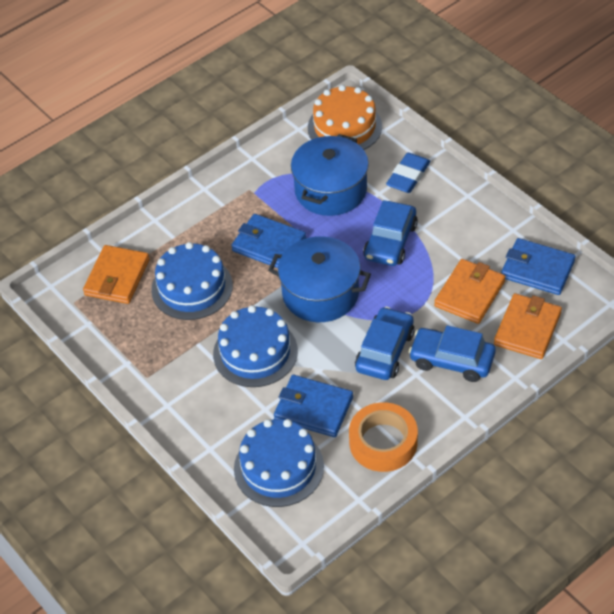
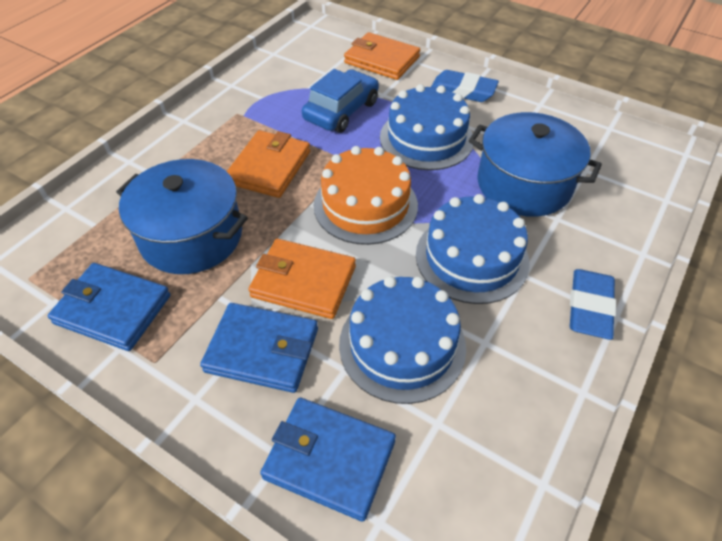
blue car: [355,307,415,380] [363,200,418,266] [409,325,496,382] = 3 -> [302,69,379,133] = 1
blue eraser: [386,153,431,193] = 1 -> [431,70,499,102] [570,269,616,340] = 2
orange tape: [349,402,418,472] = 1 -> none = 0

